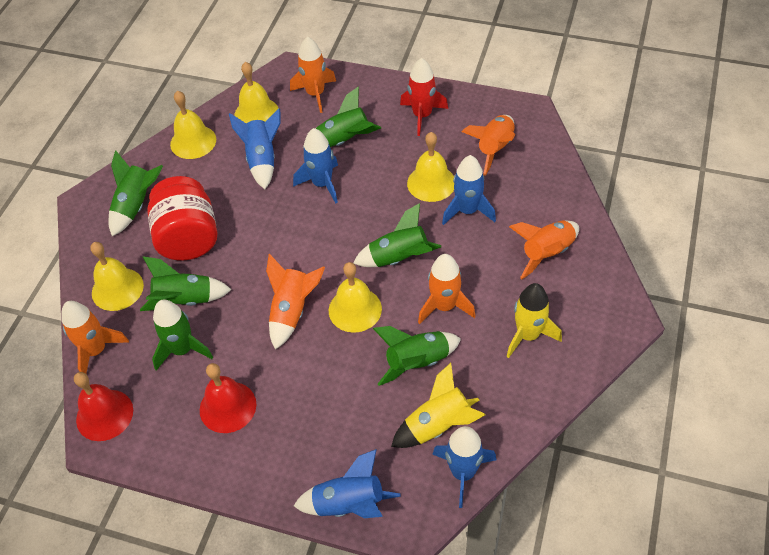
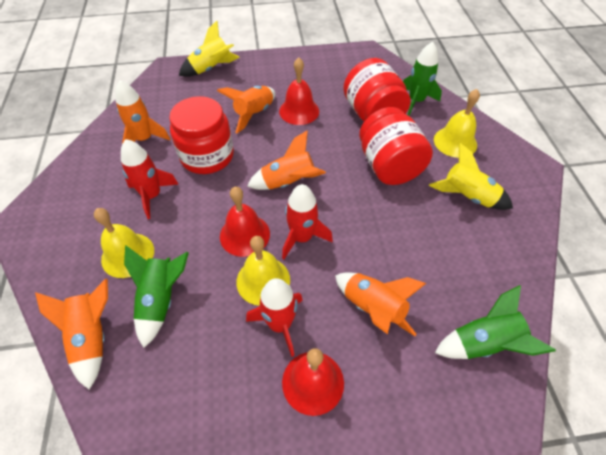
blue rocket: [229,108,281,189] [293,128,338,203] [294,449,401,518] [433,426,496,508] [442,155,496,225] = 5 -> none = 0
green rocket: [108,150,163,236] [140,256,231,311] [152,299,213,371] [303,86,381,148] [354,203,441,267] [373,326,461,386] = 6 -> [124,245,189,348] [403,42,442,116] [435,285,556,359] = 3
orange rocket: [61,301,129,373] [266,254,325,350] [290,36,336,113] [418,254,475,324] [462,115,515,176] [509,220,579,279] = 6 -> [35,279,108,389] [115,80,170,144] [217,86,275,133] [247,130,326,190] [335,272,426,336] = 5
red bell: [74,372,133,441] [200,363,256,433] = 2 -> [220,187,270,257] [279,57,319,125] [282,348,344,416] = 3
red jar: [147,176,217,261] = 1 -> [169,96,234,174] [343,58,410,121] [359,107,433,185] = 3
red rocket: [400,58,448,136] = 1 -> [121,139,178,219] [246,278,302,357] [282,184,333,259] = 3
yellow bell: [90,242,144,311] [170,91,216,159] [234,62,279,124] [329,262,382,333] [407,132,454,202] = 5 -> [94,208,154,278] [236,236,290,306] [434,89,480,158] = 3

